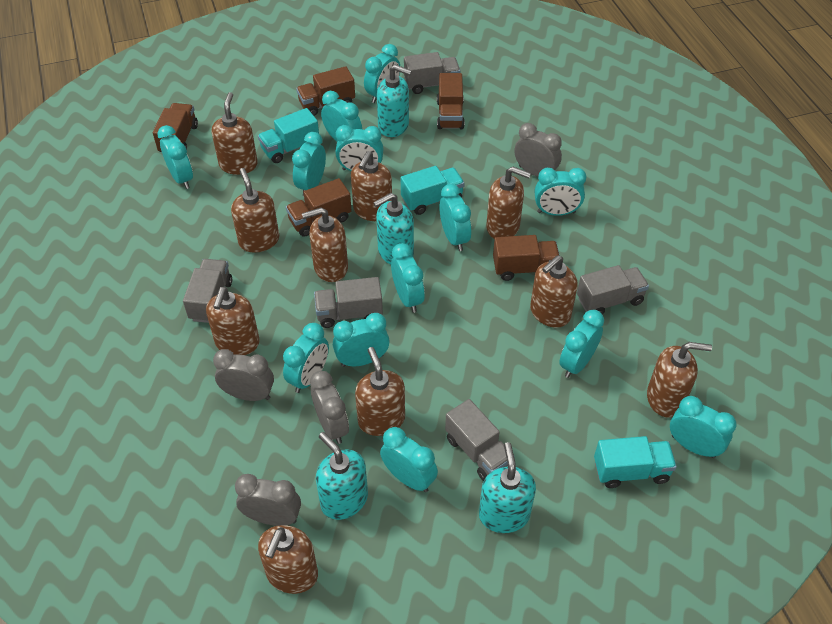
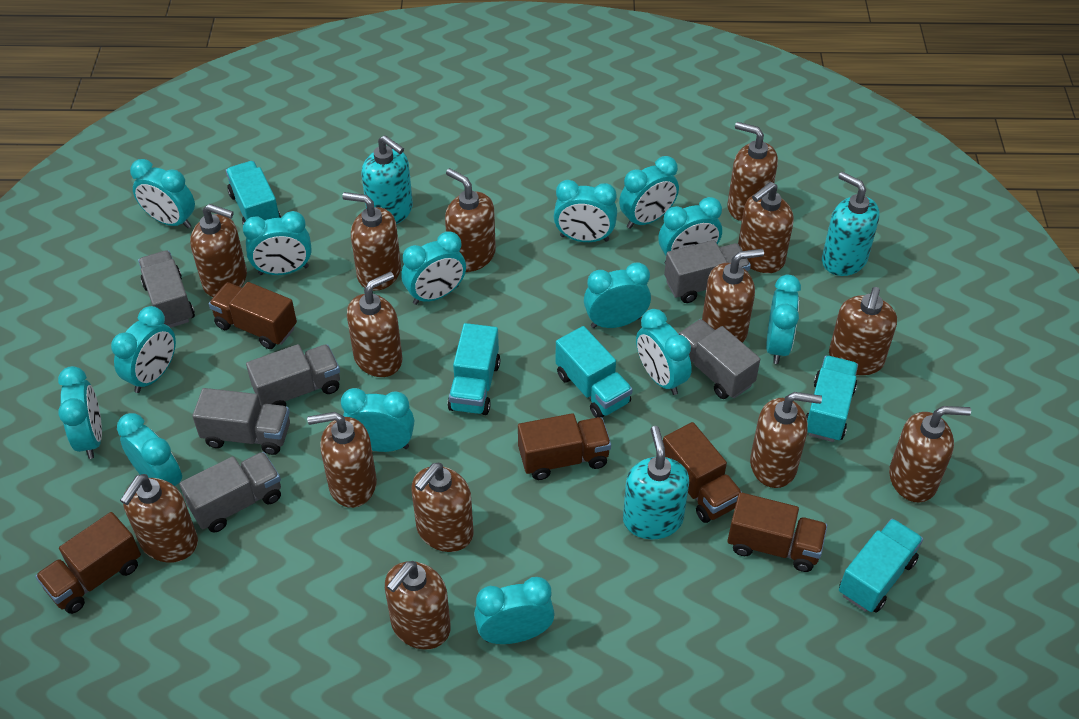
brown soap dispenser: [206,287,260,355] [212,92,258,175] [231,168,279,253] [258,525,318,594] [302,208,348,282] [351,151,392,221] [355,347,405,436] [486,166,531,239] [530,255,578,328] [647,342,712,418] = 10 -> [120,474,198,563] [190,204,247,297] [307,412,377,508] [342,192,401,291] [347,272,402,377] [385,561,451,650] [412,463,474,552] [445,168,496,272] [702,249,764,343] [728,122,778,221] [738,182,794,273] [750,392,822,488] [829,287,897,375] [889,406,971,503] = 14
grey clock: [213,349,274,401] [235,474,301,526] [310,371,349,444] [514,123,562,177] = 4 -> none = 0
grey truck: [183,259,232,323] [314,277,383,328] [404,52,461,94] [445,399,515,481] [577,265,649,315] = 5 -> [138,250,195,328] [179,452,281,532] [192,388,290,455] [246,344,340,407] [664,240,751,303] [678,319,760,399] = 6
turquoise clock: [157,125,193,189] [283,323,329,393] [292,132,326,197] [321,91,362,141] [333,313,390,367] [336,125,383,171] [364,44,400,103] [380,427,438,492] [391,243,425,313] [439,184,471,251] [535,168,586,216] [559,310,604,378] [670,396,737,458] = 13 -> [58,366,102,459] [111,306,176,393] [117,413,182,486] [130,159,195,228] [243,211,312,275] [341,388,414,452] [401,231,466,305] [474,577,555,644] [554,180,617,242] [584,262,651,328] [619,156,679,229] [636,309,692,395] [658,197,722,263] [766,275,801,364] = 14
turquoise soap dispenser: [316,432,368,520] [373,193,414,265] [377,65,412,137] [479,442,536,533] = 4 -> [361,135,413,224] [623,426,689,539] [822,172,880,276] = 3
turquoise truck: [258,108,319,163] [401,166,465,215] [594,436,677,488] = 3 -> [226,161,281,225] [448,323,500,415] [555,326,633,418] [806,356,858,442] [839,518,923,613] = 5

